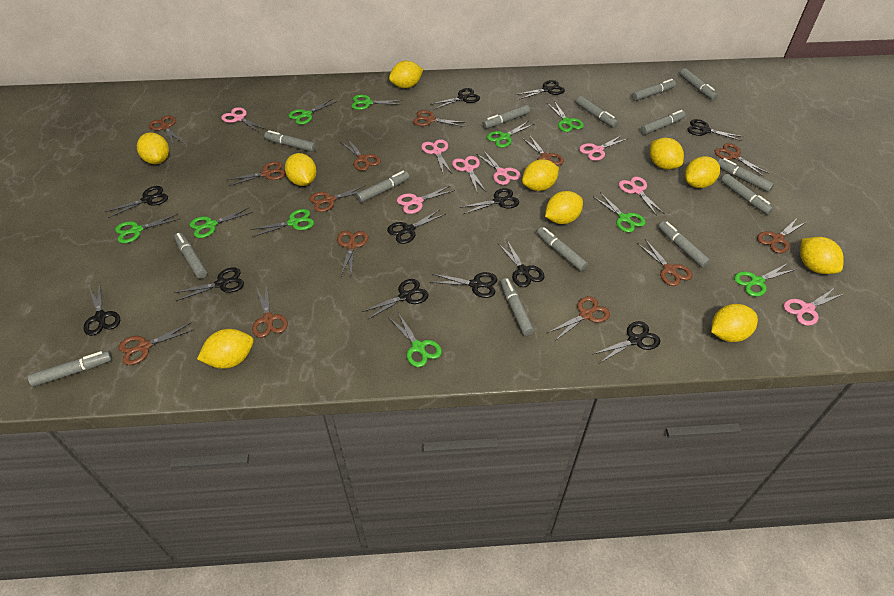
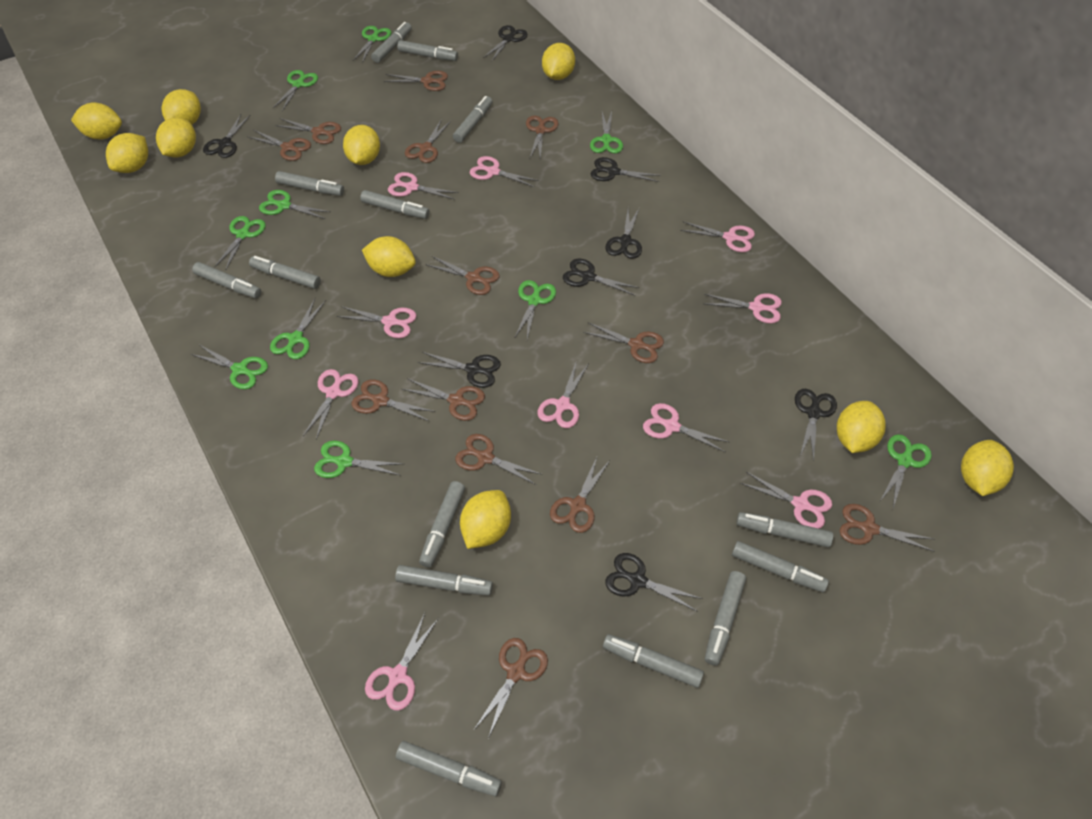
black scissors: [83,282,120,336] [105,186,168,218] [174,268,244,301] [362,279,429,320] [387,209,445,244] [430,88,480,109] [430,272,497,298] [460,188,519,214] [499,241,545,287] [516,80,565,100] [594,321,660,363] [687,119,744,141] = 12 -> [203,115,251,158] [418,352,501,388] [483,25,527,62] [563,259,639,296] [591,157,661,182] [605,208,642,259] [605,553,703,612] [795,389,837,462] = 8
pink scissors: [221,107,267,133] [397,185,455,214] [421,139,452,173] [452,156,486,192] [476,150,521,185] [579,135,629,161] [619,177,665,216] [784,288,844,326] = 8 -> [303,369,359,440] [337,306,417,338] [365,613,439,710] [388,172,459,200] [470,156,539,187] [538,360,589,428] [643,403,729,452] [680,222,755,252] [704,293,782,323] [740,472,832,529] = 10

